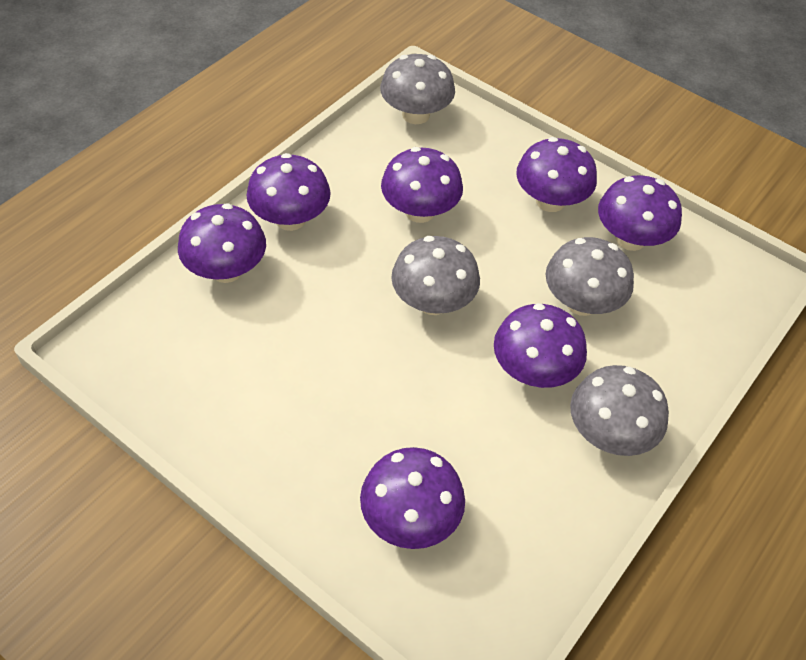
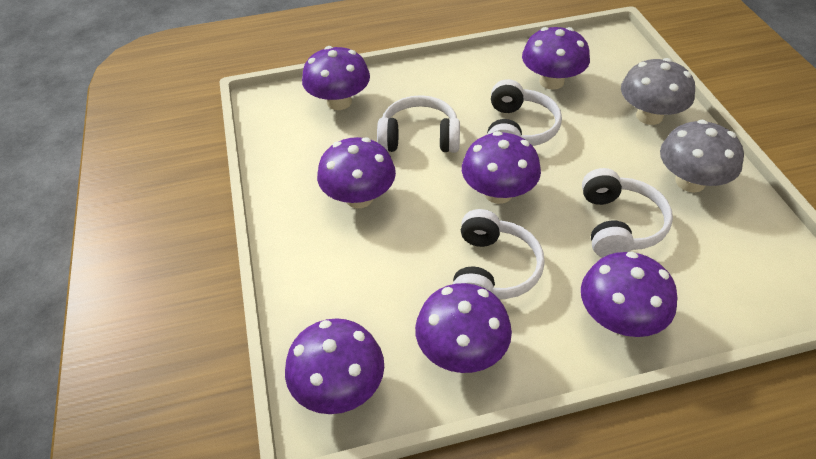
grey mushroom: [380,54,455,124] [391,236,480,315] [546,237,634,316] [570,365,669,456] = 4 -> [621,58,695,125] [660,120,744,193] = 2
white headphones: none = 0 -> [377,95,460,153] [453,209,545,299] [487,79,562,146] [582,168,673,257] = 4

